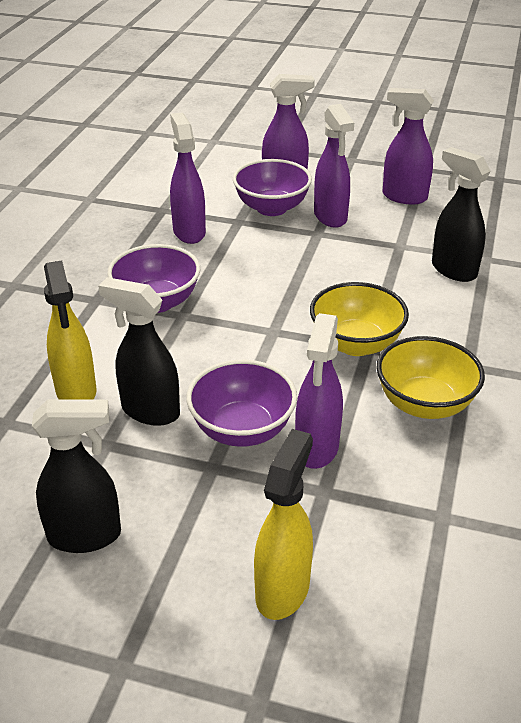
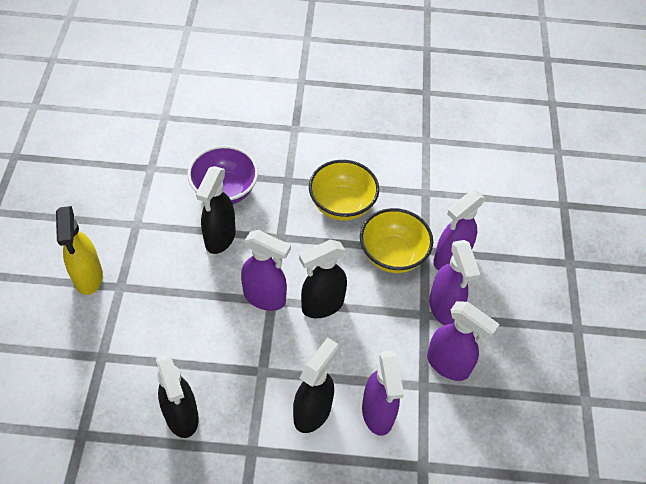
black spray bottle: [32,399,121,553] [98,277,180,426] [432,147,491,282] = 3 -> [156,352,199,438] [196,166,236,254] [293,337,339,433] [299,240,347,318] = 4
purple bowl: [107,244,200,313] [186,360,297,447] [233,159,312,216] = 3 -> [187,145,258,204] = 1
yellow spray bottle: [44,260,97,400] [254,429,313,620] = 2 -> [56,206,103,295] = 1

